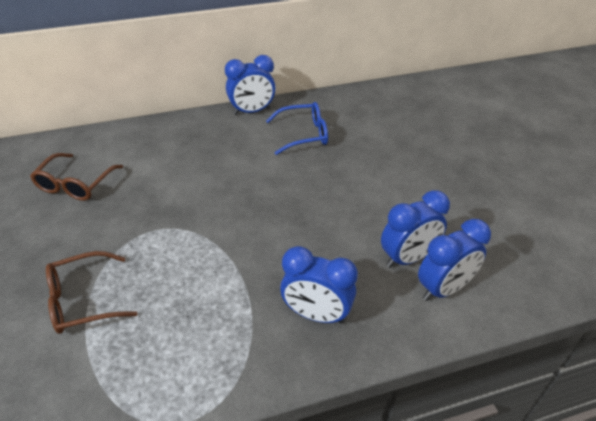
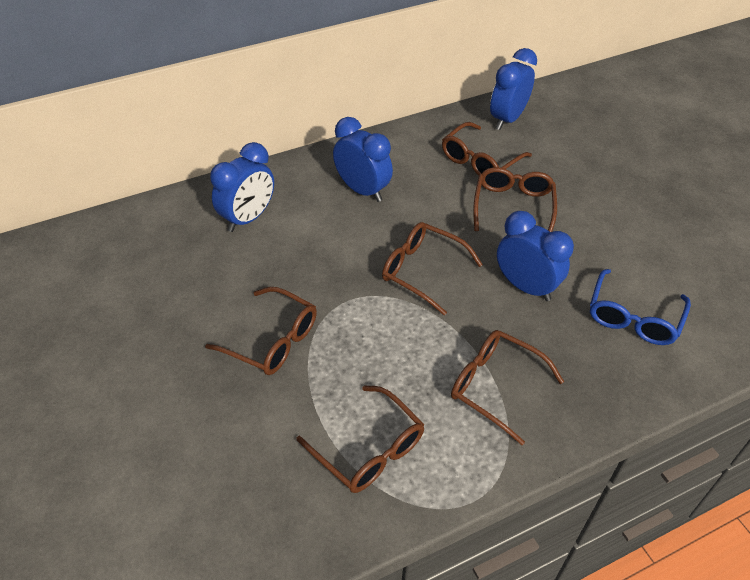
brown glasses: [30,153,123,201] [46,251,138,334] = 2 -> [205,287,317,375] [297,385,425,493] [382,222,483,316] [442,122,532,176] [451,330,564,445] [473,167,557,232] = 6

